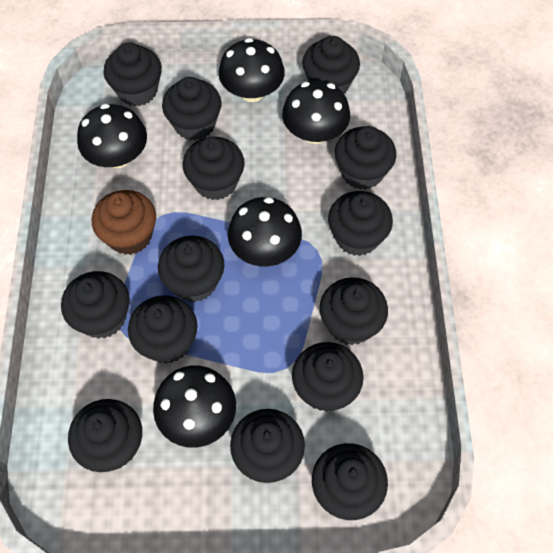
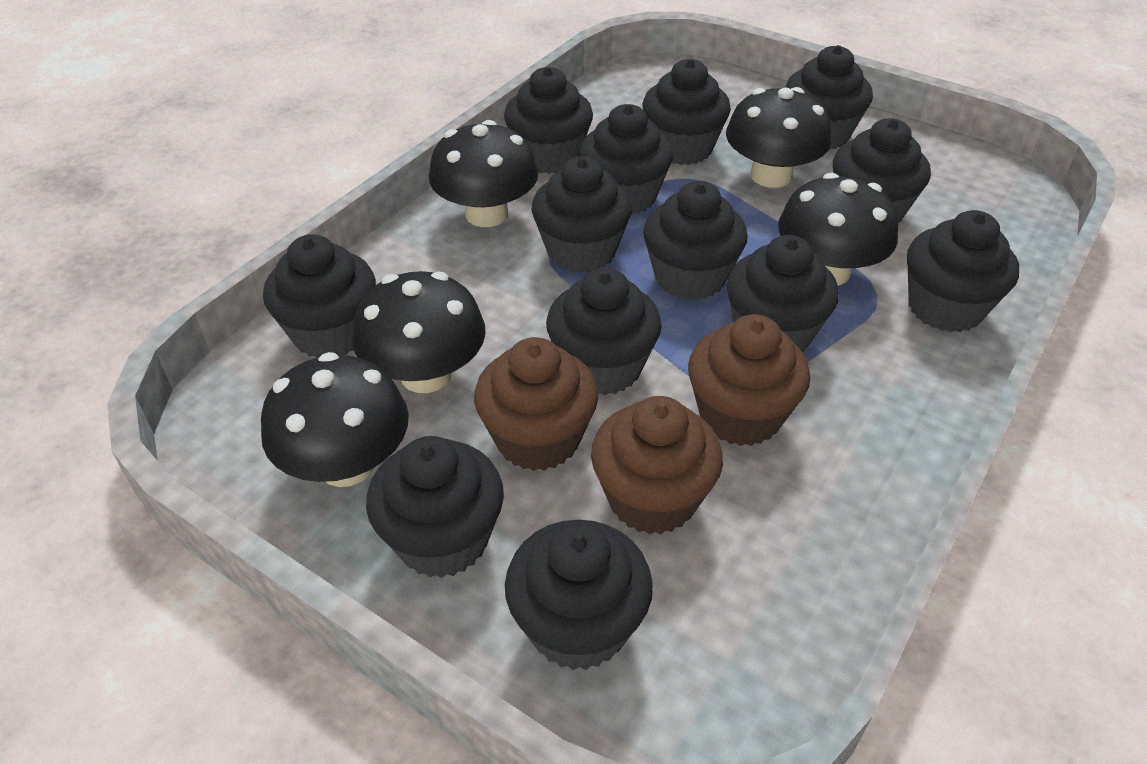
black cupcake: [61,271,130,339] [68,399,142,472] [104,42,162,106] [128,295,197,364] [158,236,224,302] [162,77,222,141] [182,137,245,200] [230,409,305,483] [292,342,364,412] [302,36,360,94] [312,443,388,520] [319,277,388,345] [328,191,393,256] [335,126,396,190] = 14 -> [263,234,376,358] [366,436,504,578] [504,67,593,174] [505,520,653,670] [531,156,632,273] [546,268,661,396] [579,104,673,215] [643,59,731,165] [643,181,748,300] [726,235,839,352] [785,45,873,150] [833,118,931,223] [907,210,1019,332] = 13
brown cupcake: [92,190,156,255] = 1 -> [474,337,598,471] [591,396,723,535] [688,314,810,446] = 3

